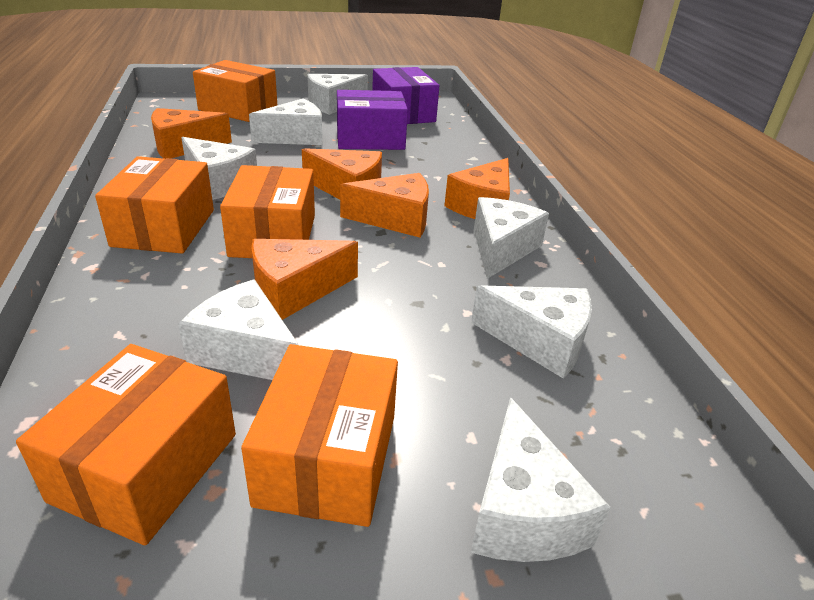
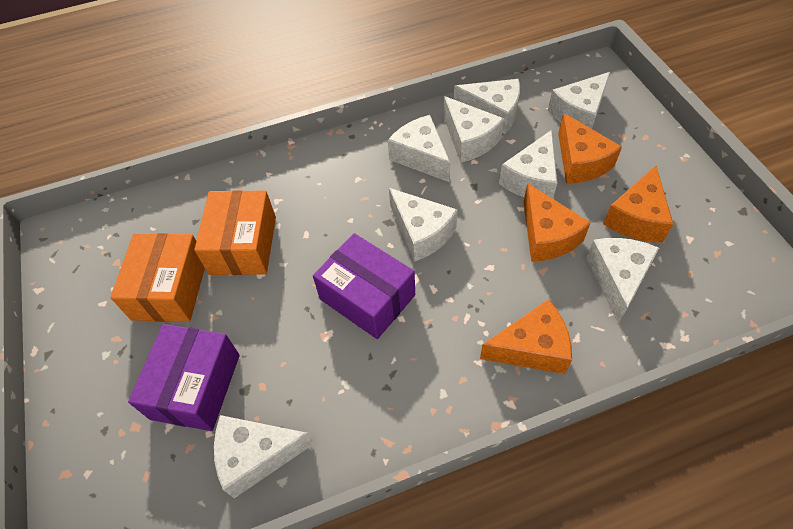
orange box: [16,344,236,545] [95,156,214,253] [193,60,277,122] [220,165,315,258] [241,344,398,527] = 5 -> [110,233,205,322] [194,190,276,275] = 2
orange cheese: [151,108,232,159] [251,239,358,320] [302,148,382,200] [340,173,429,237] [444,158,510,219] = 5 -> [480,299,572,374] [523,183,590,262] [558,113,622,184] [603,166,673,243] = 4
white cheese: [178,280,299,380] [181,137,257,200] [249,99,322,145] [307,74,368,115] [471,285,592,379] [471,397,611,562] [474,197,549,279] = 7 -> [214,415,314,498] [388,115,450,182] [389,188,458,262] [443,96,504,163] [454,79,520,134] [499,130,557,199] [548,72,610,129] [586,238,659,323] = 8

